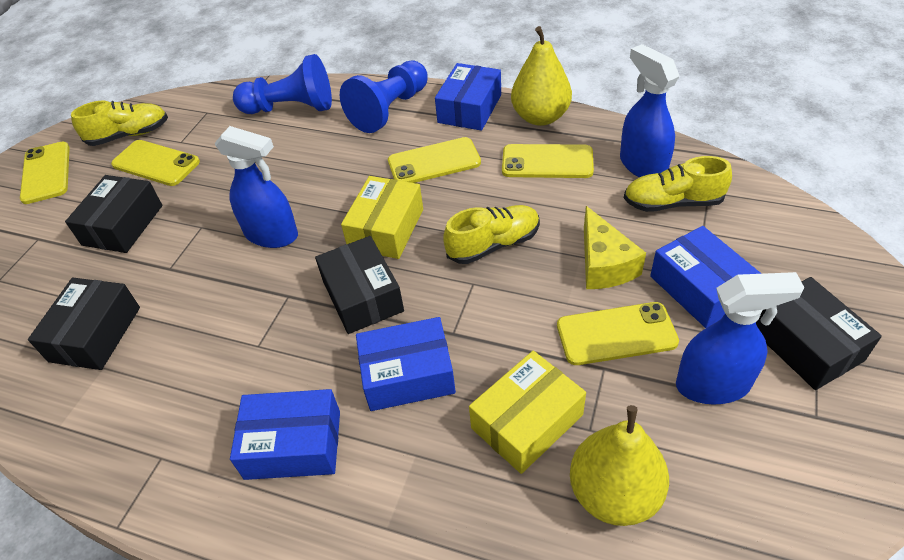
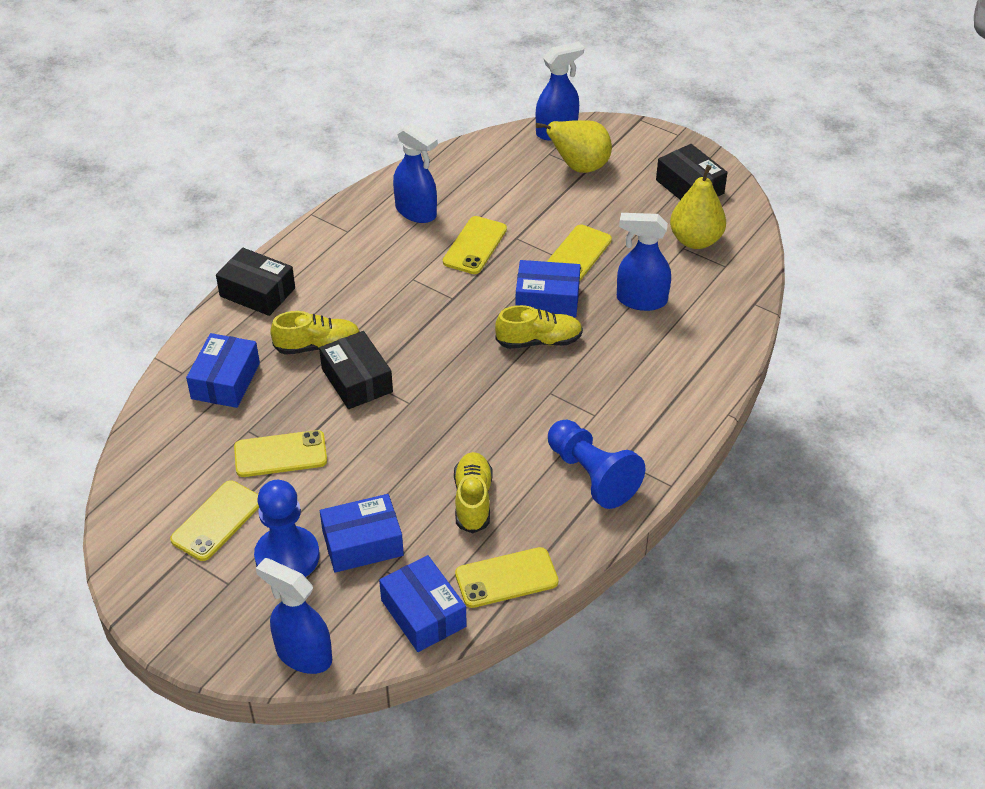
black box: [28,278,140,370] [65,175,162,253] [315,236,404,334] [756,277,882,390] = 4 -> [216,248,295,316] [319,331,393,409] [656,144,728,200] = 3
blue spray bottle: [214,126,298,248] [620,44,679,178] [676,272,804,404] = 3 -> [256,558,332,674] [393,123,438,223] [536,42,584,141] [617,213,671,311] = 4
yellow box: [341,176,423,259] [469,351,586,474] = 2 -> none = 0
yellow cheese: [584,206,646,289] = 1 -> none = 0

